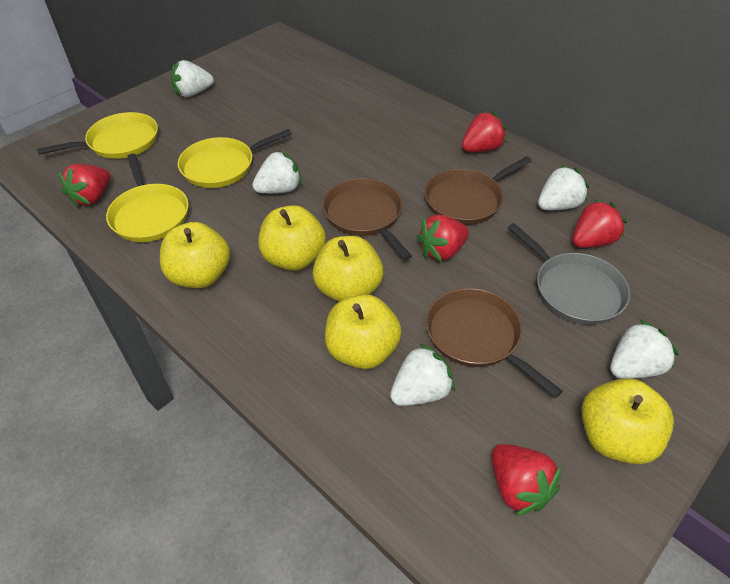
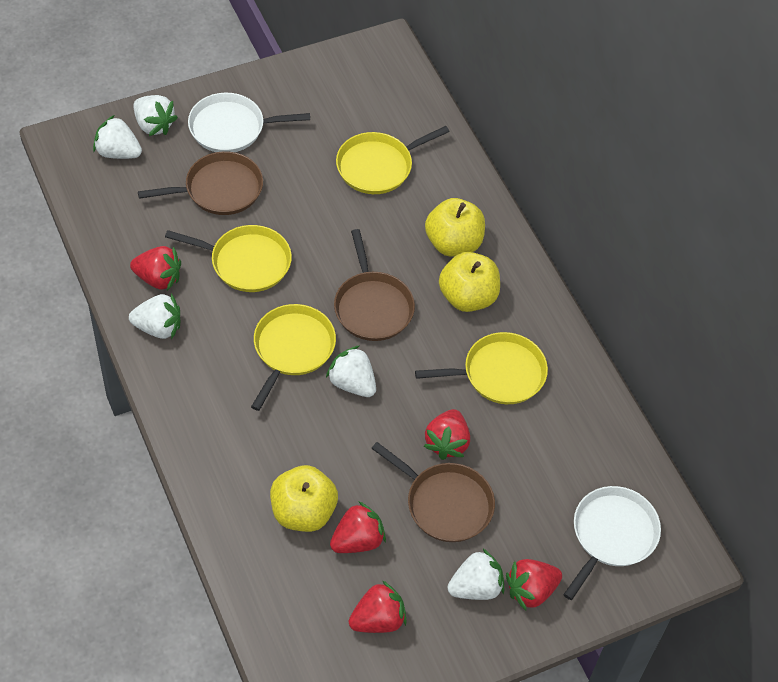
grey pan: [508,223,630,325] = 1 -> none = 0
white pan: none = 0 -> [188,93,310,152] [563,486,661,600] = 2
yellow apple: [160,222,230,288] [259,205,326,271] [313,236,383,302] [325,294,402,369] [581,378,674,464] = 5 -> [270,465,338,532] [425,198,485,257] [439,252,500,312] = 3
yellow pan: [37,112,158,159] [106,154,189,242] [178,129,292,188] = 3 -> [165,225,292,292] [251,304,336,411] [336,126,450,194] [415,332,548,404] = 4

